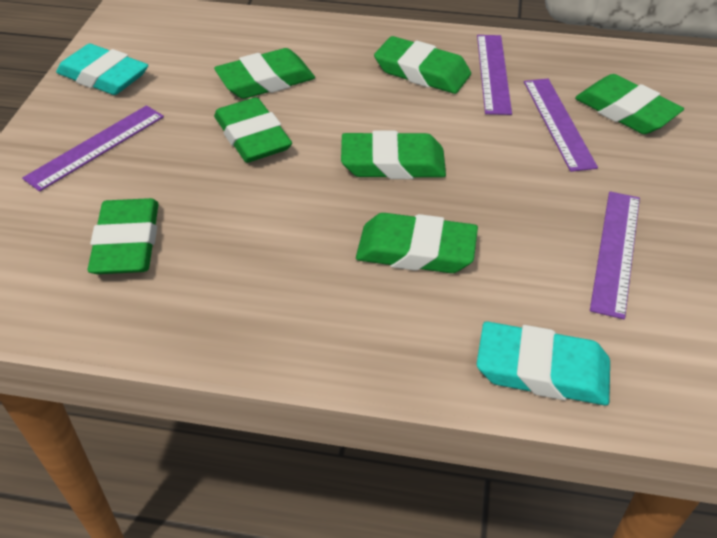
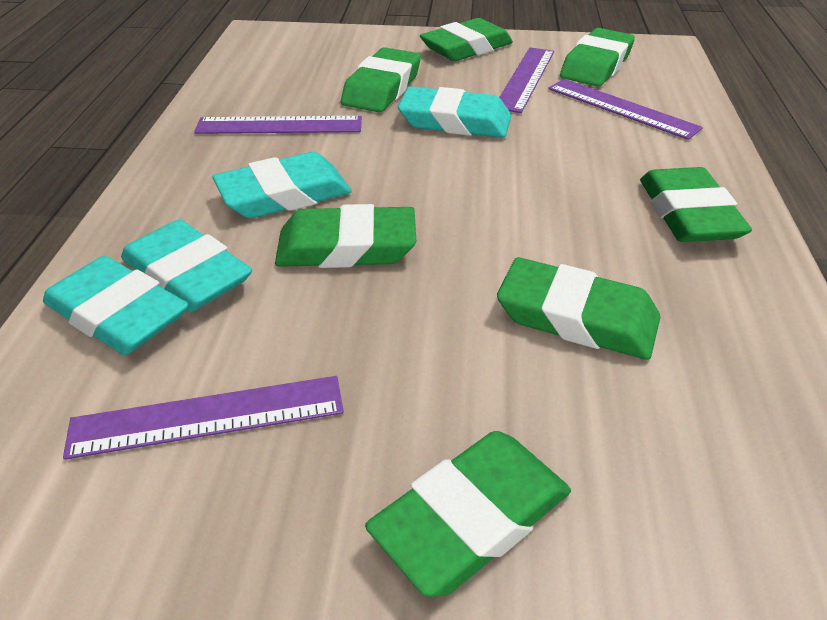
turquoise eraser: [56,44,148,95] [477,321,610,405] = 2 -> [43,256,189,355] [121,220,252,312] [213,152,352,218] [398,86,511,138] = 4

